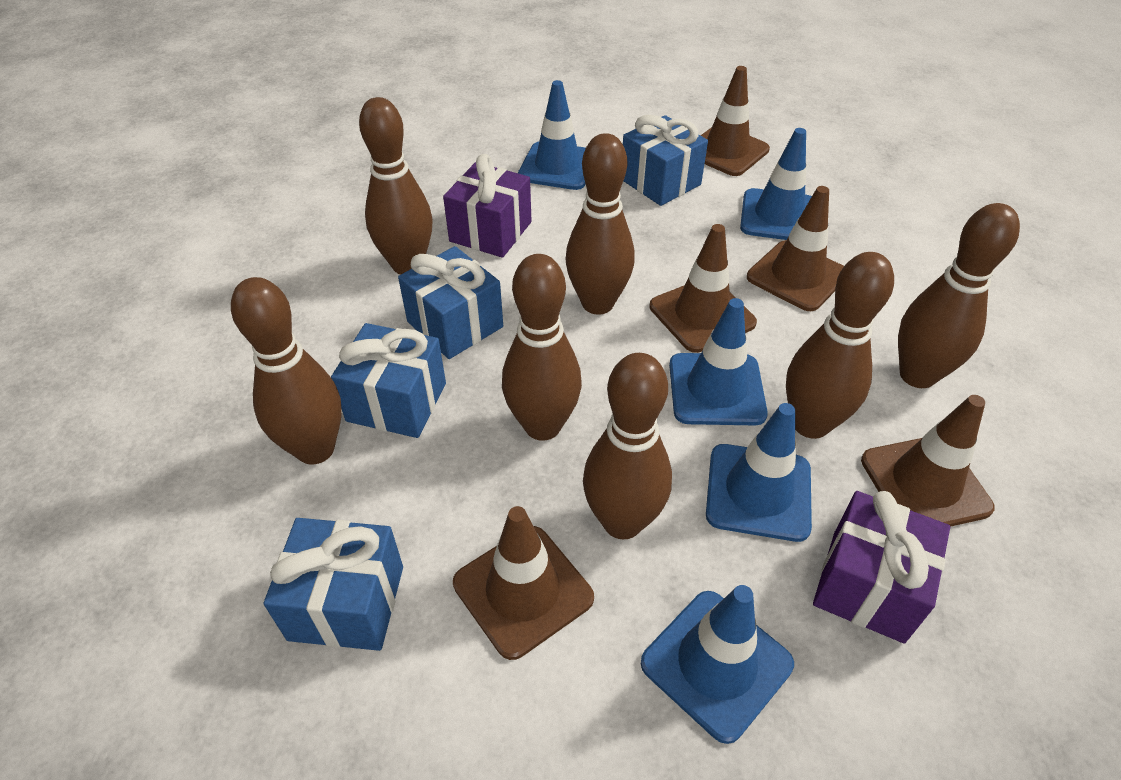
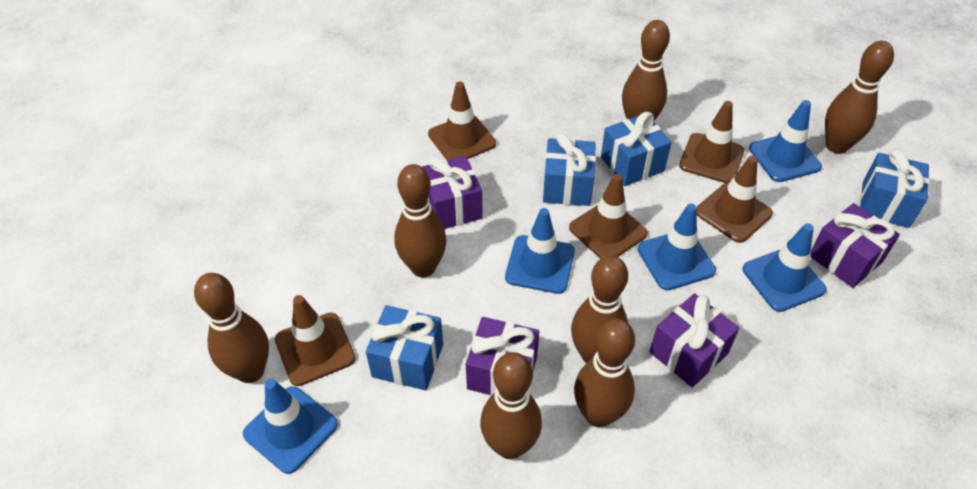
purple gift: [443,154,532,258] [813,491,950,643] = 2 -> [422,156,483,229] [466,317,539,396] [649,293,739,387] [810,203,900,288] = 4

